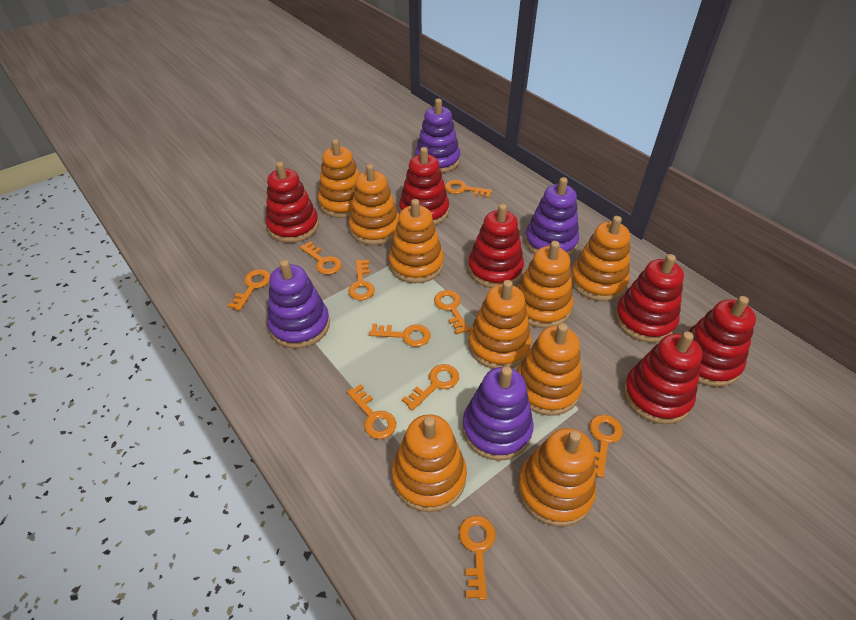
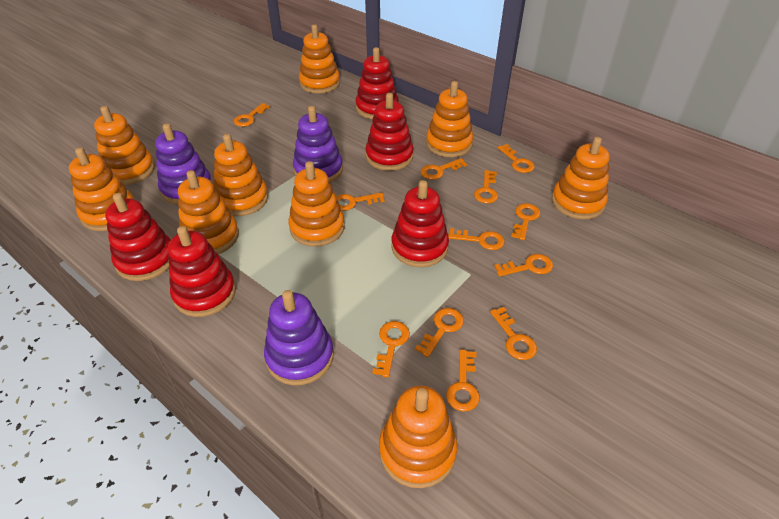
orange key: [228,269,270,311] [300,241,342,274] [347,384,396,439] [348,260,375,300] [369,324,431,347] [402,364,459,411] [434,290,470,335] [445,180,492,198] [459,516,496,600] [590,415,623,478] = 10 -> [234,103,270,127] [336,192,385,211] [372,321,410,378] [415,308,464,357] [421,158,467,180] [446,349,480,411] [448,228,505,250] [474,170,498,203] [490,307,537,360] [494,254,553,276] [498,144,535,173] [511,203,540,240] = 12
purple stacking toy: [267,260,330,349] [415,98,460,173] [462,366,534,461] [525,177,579,256] = 4 -> [155,123,213,205] [264,290,334,386] [293,106,343,182] = 3
red stacking toy: [266,162,319,243] [399,147,449,225] [468,204,524,288] [615,254,684,343] [623,331,702,424] [688,296,756,387] = 6 -> [105,193,171,281] [168,226,236,317] [355,47,399,119] [365,93,414,171] [391,180,449,267] = 5

